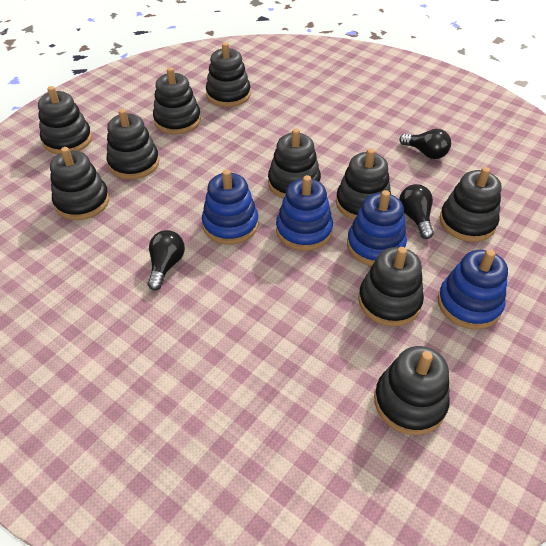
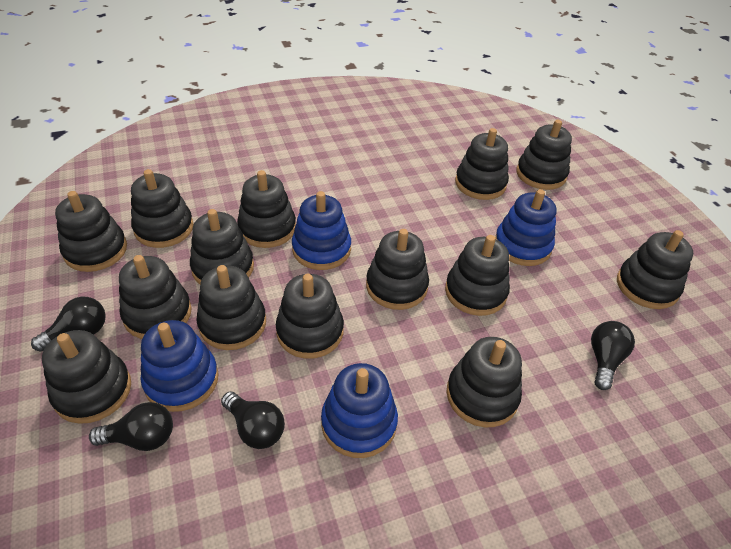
black light bulb: [147,230,185,290] [399,129,451,159] [399,184,434,239] = 3 -> [31,297,106,351] [89,402,173,451] [221,391,285,449] [591,321,635,390] = 4
black stacking toy: [38,86,92,154] [50,147,109,220] [107,109,159,179] [153,67,201,134] [206,42,251,107] [268,128,321,199] [336,148,391,220] [358,247,424,327] [374,346,450,435] [440,167,502,242] = 10 -> [42,330,131,424] [55,191,127,272] [119,255,192,339] [131,169,194,248] [190,209,254,284] [196,265,266,350] [237,170,296,248] [276,274,344,359] [366,229,429,310] [445,235,510,316] [446,337,522,428] [455,128,509,200] [516,120,572,190] [617,230,693,309] = 14

